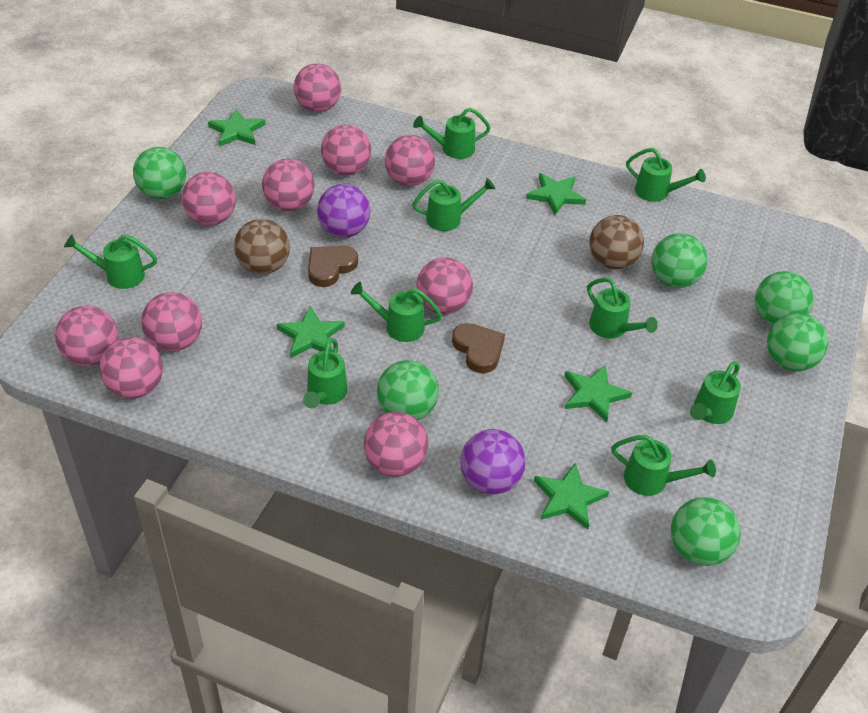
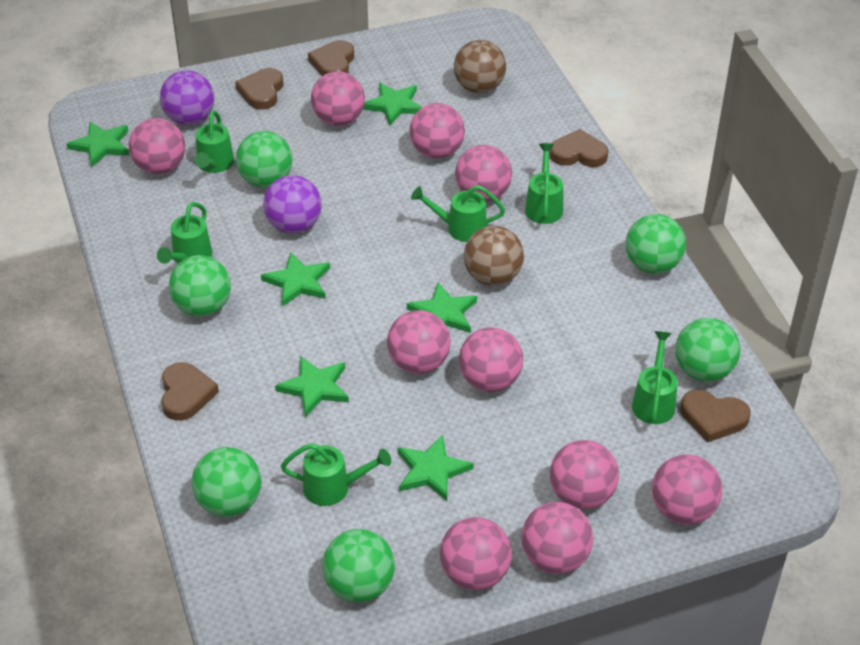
brown heart: [308,245,358,287] [452,323,505,373] = 2 -> [161,362,219,421] [235,68,283,110] [308,40,354,76] [549,129,608,167] [681,390,751,443] = 5
green star: [208,109,265,146] [277,306,345,358] [526,173,586,215] [534,462,609,529] [565,365,632,422] = 5 -> [67,122,129,167] [261,253,330,307] [275,356,349,417] [363,83,422,125] [398,434,474,501] [407,282,477,333] = 6
green watering can: [64,235,157,289] [303,338,348,408] [351,282,442,342] [412,178,495,231] [413,108,490,159] [587,278,658,339] [611,435,716,496] [626,148,706,202] [690,361,741,424] = 9 -> [157,202,212,264] [194,110,234,173] [281,443,391,506] [411,185,505,242] [525,143,563,224] [632,331,678,424] = 6

